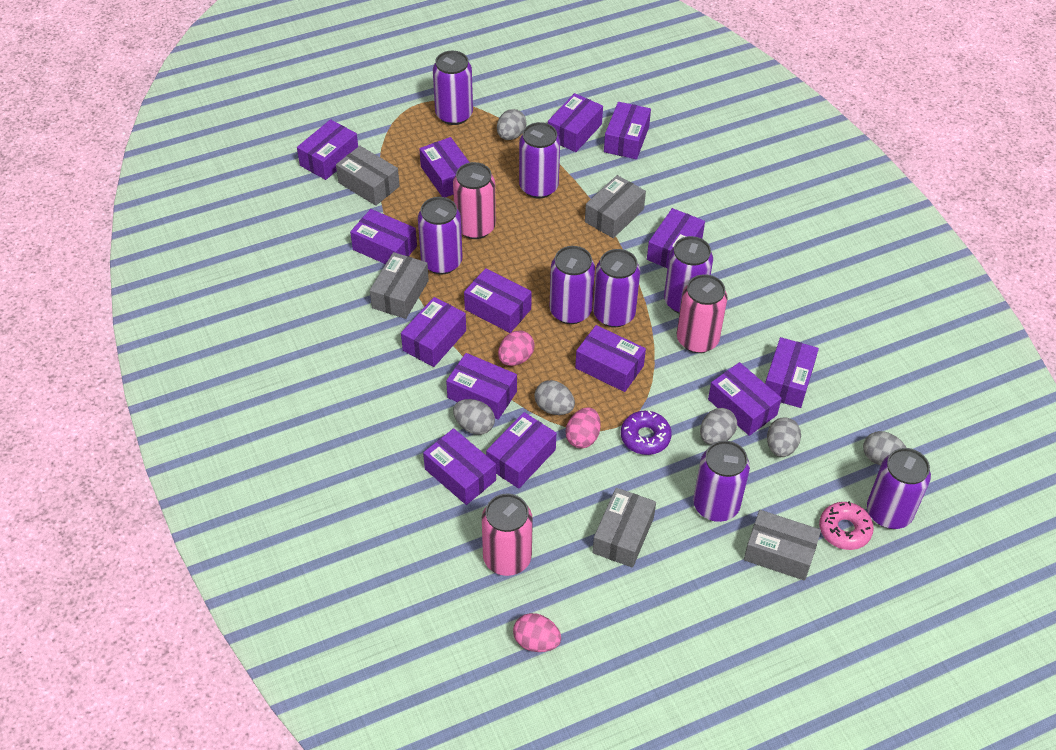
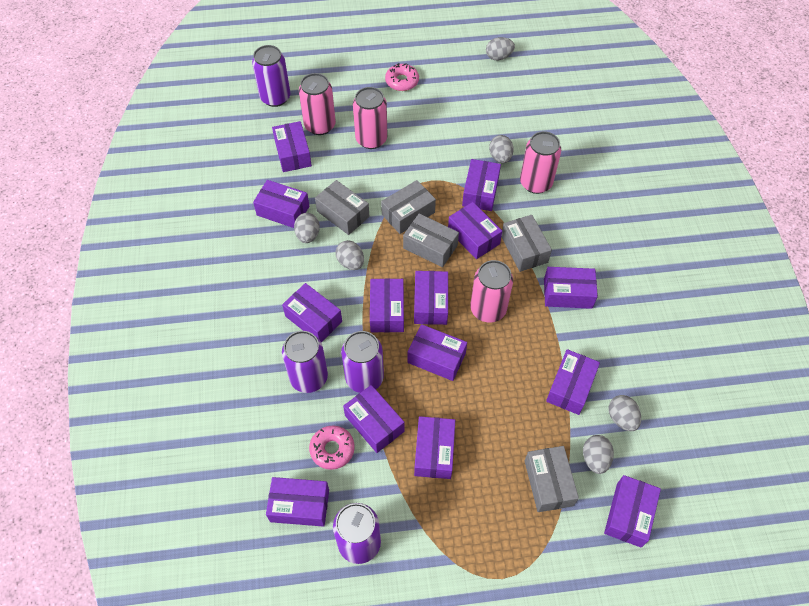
pink can: [453,162,496,239] [482,494,533,576] [677,274,728,353] = 3 -> [299,73,336,135] [353,87,388,149] [470,260,513,323] [520,131,561,194] = 4
pink donut: [819,501,874,550] = 1 -> [309,425,355,470] [385,63,419,91] = 2
pink egg: [498,330,535,366] [513,613,561,652] [566,407,600,449] = 3 -> none = 0
purple can: [418,197,463,274] [433,51,473,125] [519,122,560,198] [550,246,595,324] [593,249,640,327] [664,236,713,313] [693,440,750,522] [867,448,931,529] = 8 -> [252,45,290,107] [282,331,328,393] [333,503,381,564] [341,331,384,393] = 4
purple donut: [621,411,672,455] = 1 -> none = 0

